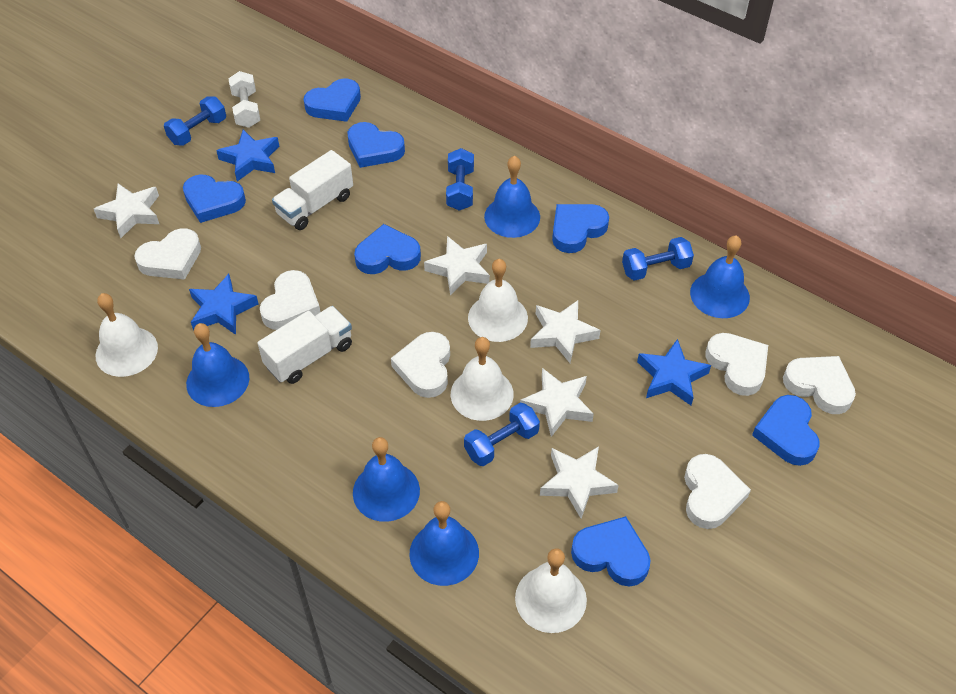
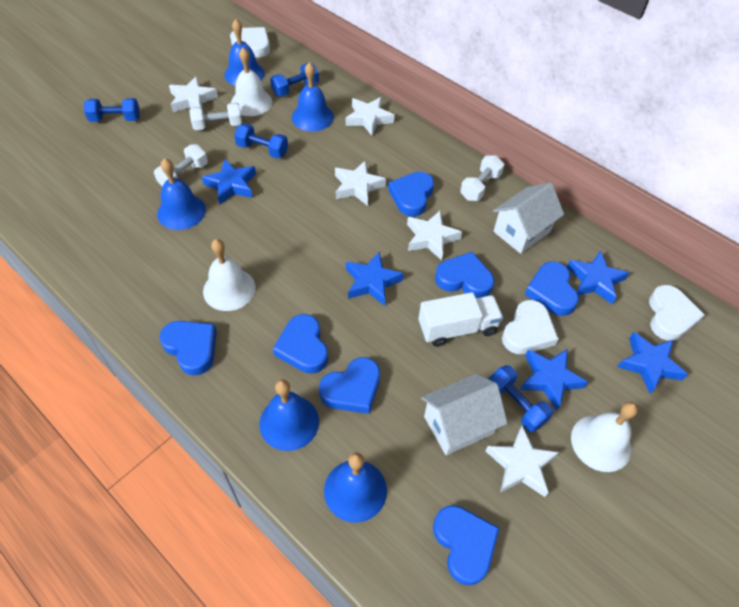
blue star: [189,274,259,335] [216,130,279,181] [637,339,711,405] = 3 -> [202,159,256,205] [346,252,404,306] [520,349,588,410] [567,251,629,304] [617,332,688,394] = 5
white bell: [95,293,158,377] [451,337,514,421] [468,259,528,342] [515,548,587,633] = 4 -> [203,239,256,311] [231,47,272,116] [571,402,638,472] = 3
white dumbbell: [228,71,260,128] = 1 -> [154,145,208,187] [189,102,242,130] [460,155,505,201] = 3
white heart: [134,228,201,280] [260,270,320,330] [391,332,450,398] [684,454,751,529] [706,333,768,396] [783,356,856,414] = 6 -> [230,27,270,57] [502,300,559,354] [649,285,705,341] = 3
white house: none = 0 -> [421,374,507,455] [493,183,564,254] = 2
white truck: [258,306,352,384] [272,150,353,230] = 2 -> [418,292,503,347] = 1

